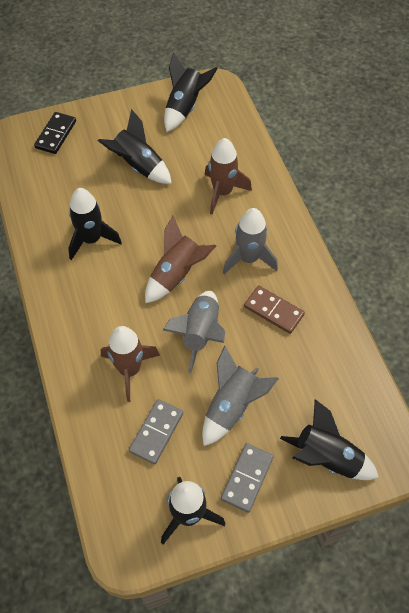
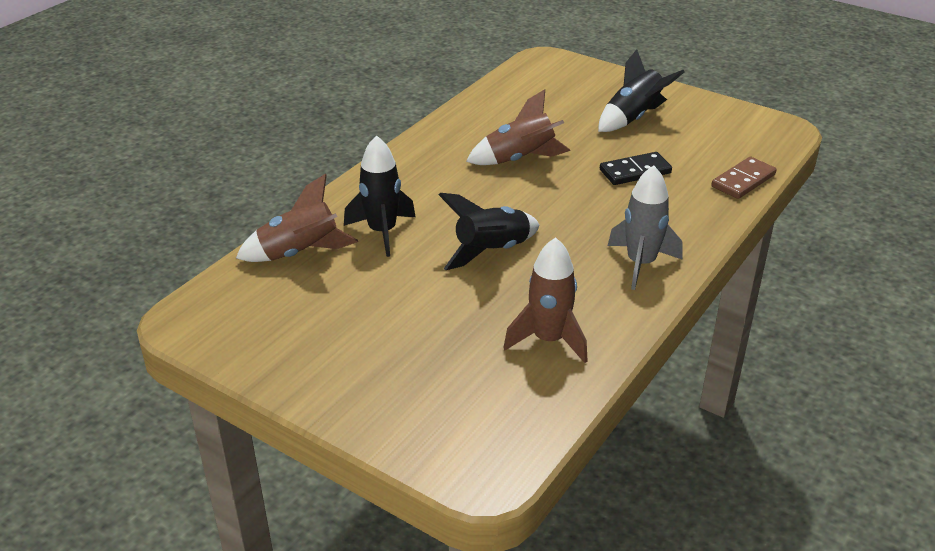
black rocket: [68,188,122,260] [98,109,172,184] [161,477,225,544] [164,53,218,132] [280,399,379,480] = 5 -> [344,135,416,257] [439,193,539,270] [598,49,685,132] = 3
grey domino: [129,399,183,464] [221,443,274,513] = 2 -> none = 0
grey rocket: [163,291,225,373] [202,346,279,446] [223,208,278,274] = 3 -> [608,165,683,290] = 1

